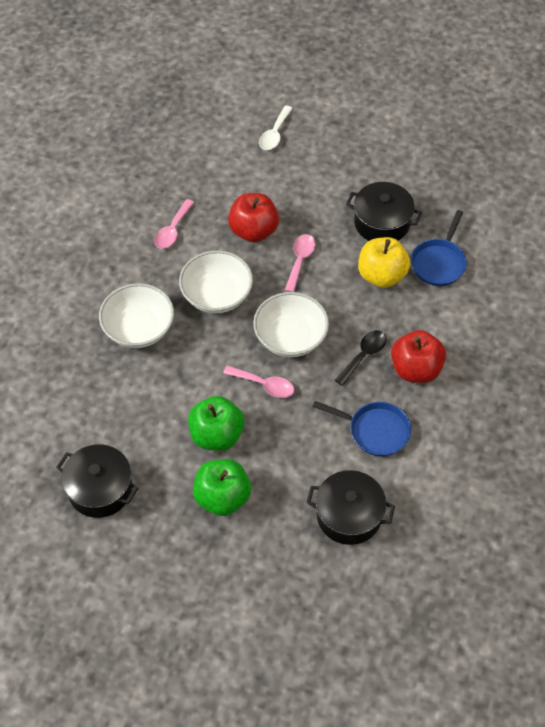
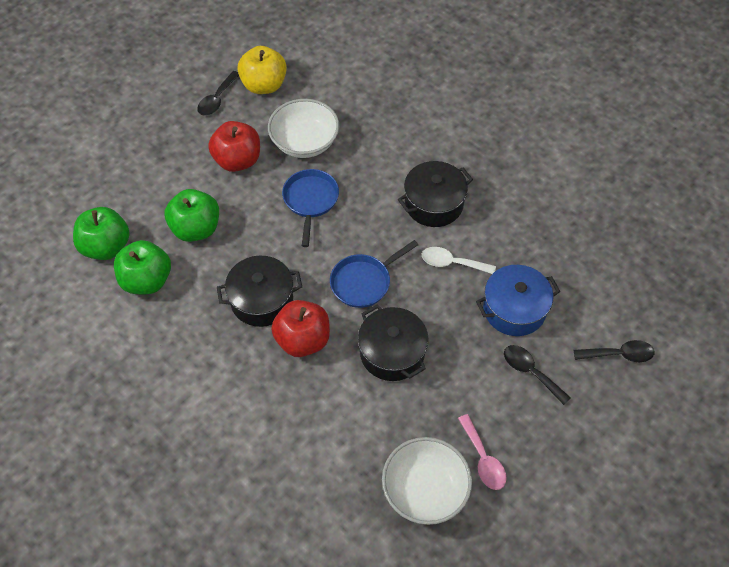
black spoon: [335,330,386,386] = 1 -> [197,71,239,116] [504,345,571,405] [574,340,655,362] = 3
blue pot: none = 0 -> [476,265,561,336] = 1
green apple: [188,396,245,451] [193,459,251,516] = 2 -> [73,207,130,260] [114,240,171,294] [165,189,219,242] = 3
pink spoon: [154,199,194,249] [223,365,294,398] [285,234,316,292] = 3 -> [458,414,507,490] = 1
white bowl: [99,283,174,348] [179,250,253,313] [253,292,329,357] = 3 -> [268,99,339,158] [382,437,472,525] = 2

